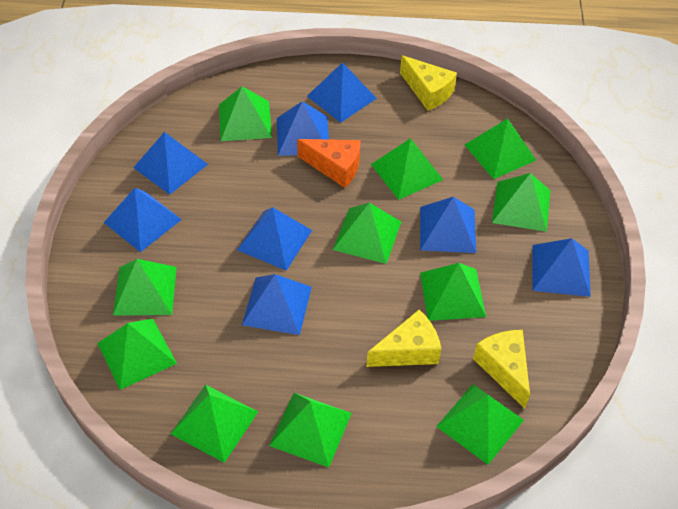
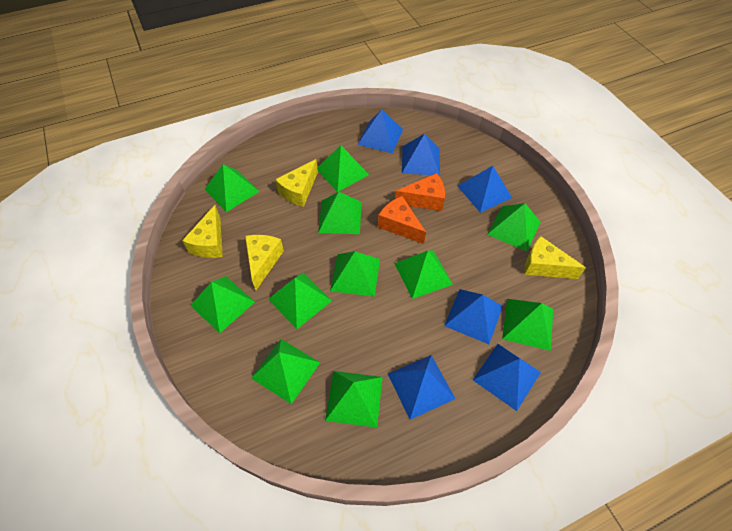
blue pyramid: [104,188,182,252] [133,132,208,195] [237,207,312,271] [242,274,312,335] [277,101,329,156] [307,62,377,123] [420,197,476,253] [533,238,591,297] = 8 -> [358,110,403,153] [388,355,455,420] [402,134,440,176] [444,289,503,344] [458,166,512,213] [473,344,541,411] = 6
orange cheese: [297,139,361,188] = 1 -> [378,196,426,244] [395,173,445,211] = 2
yellow cheese: [367,310,441,367] [400,55,457,111] [473,330,530,409] = 3 -> [182,205,223,258] [245,235,284,290] [275,159,318,207] [525,236,586,279] = 4

